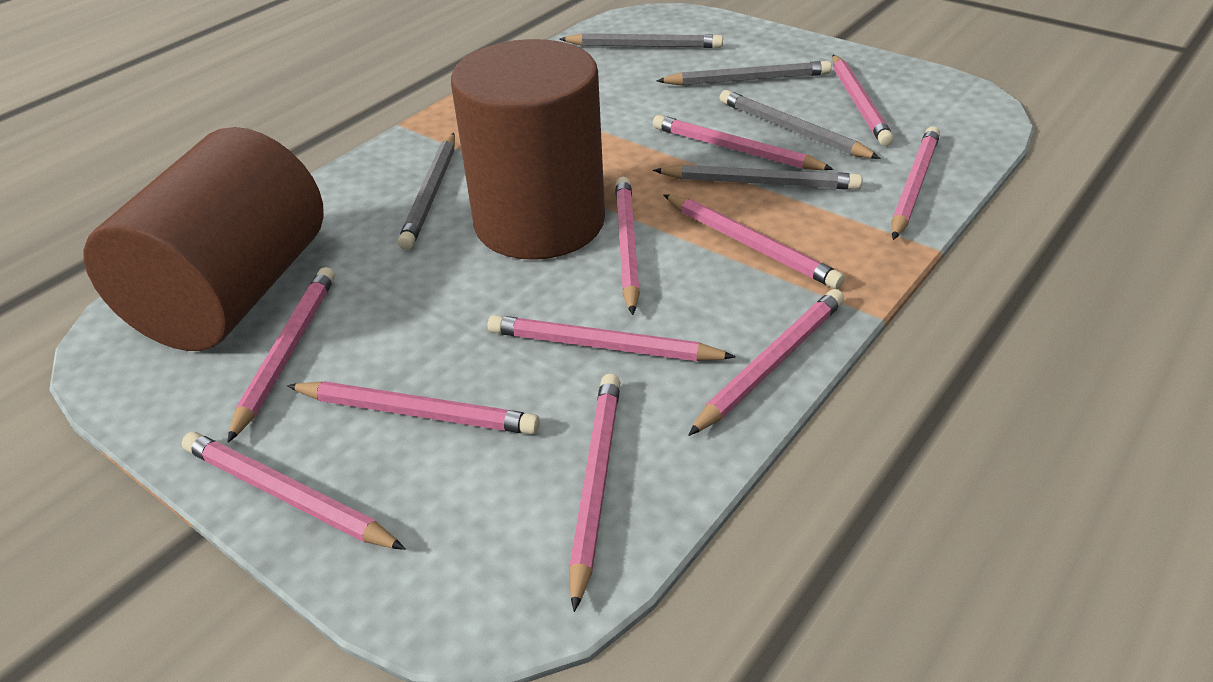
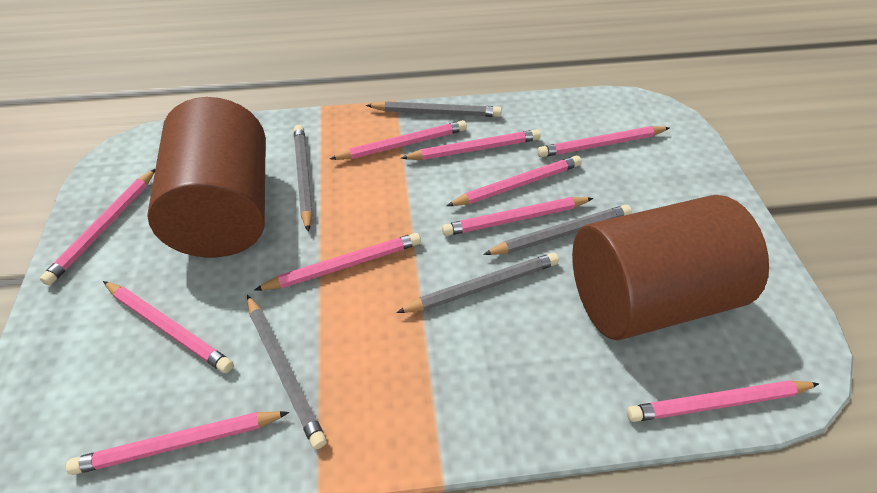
pink pencil: [182,432,406,550] [227,267,335,443] [287,381,540,435] [488,315,736,361] [569,374,621,612] [615,177,640,315] [653,115,834,170] [663,194,845,289] [688,289,844,436] [832,55,894,146] [892,127,940,240] = 11 -> [40,168,156,286] [66,411,289,475] [103,281,233,373] [254,233,421,290] [330,120,467,160] [401,129,541,160] [442,197,593,236] [446,155,582,206] [537,126,669,157] [627,380,819,422] = 10

